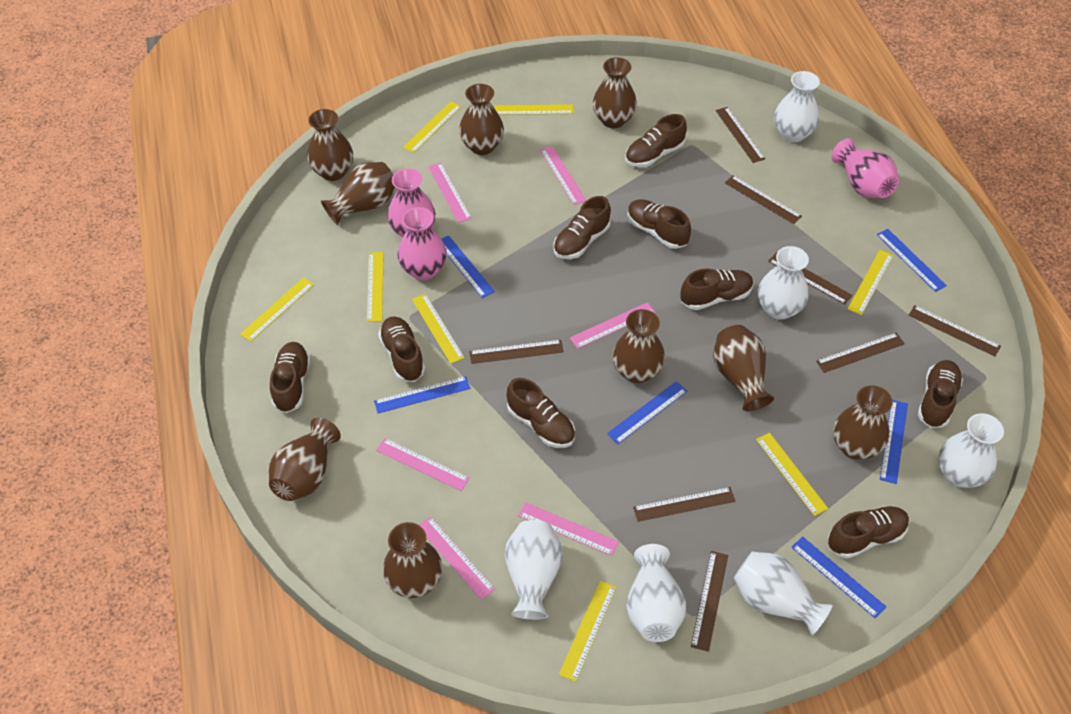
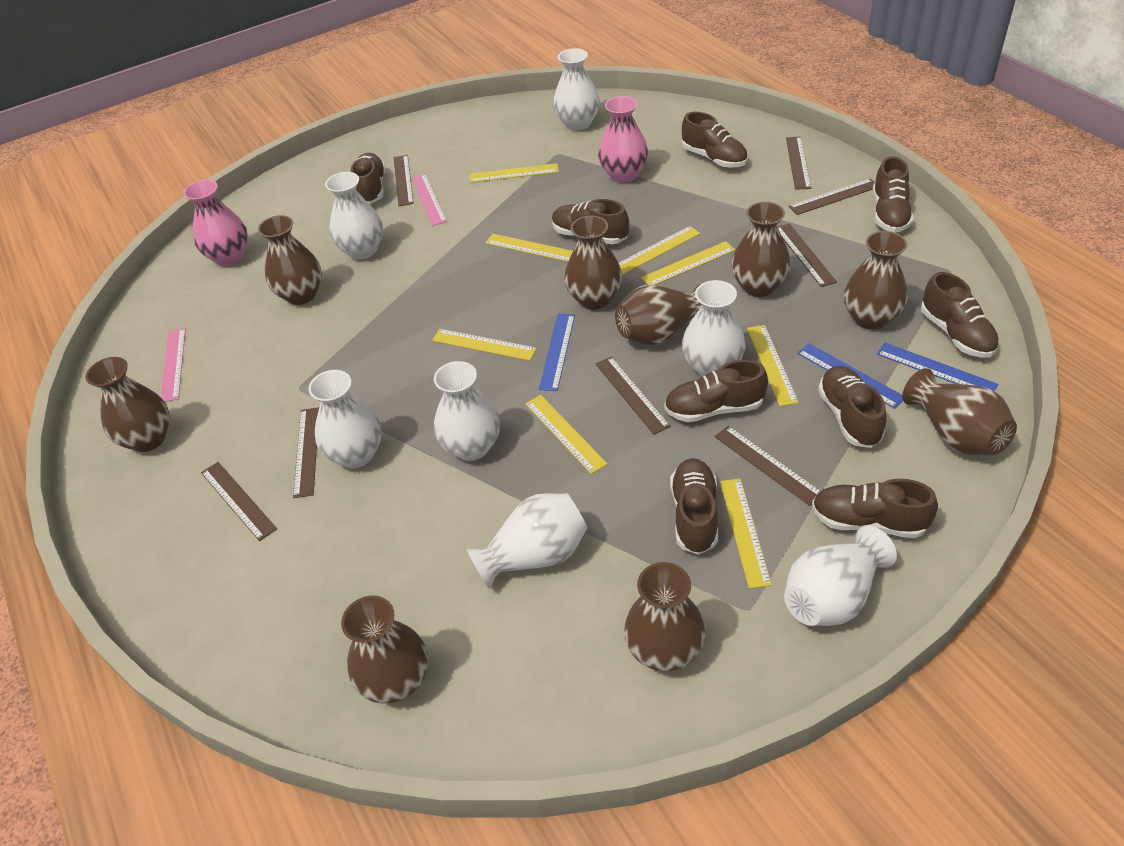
blue ruler: [374,376,470,414] [442,235,495,298] [607,381,687,444] [791,536,886,619] [877,229,947,292] [880,400,908,484] = 6 -> [539,314,575,391] [797,343,903,409] [877,343,998,391] = 3
pink ruler: [376,438,470,491] [419,516,495,600] [428,163,472,223] [518,502,619,556] [540,146,587,205] [570,302,656,349] = 6 -> [161,328,186,402] [411,174,447,226] = 2
pink vase: [387,169,435,237] [398,207,447,280] [831,138,899,198] = 3 -> [183,179,248,266] [598,96,648,183] = 2
white vase: [504,520,563,620] [626,544,687,642] [734,552,833,636] [758,246,809,320] [774,71,820,142] [938,413,1004,488] = 6 -> [308,370,382,468] [325,172,383,260] [434,361,500,461] [467,493,587,589] [553,48,600,131] [682,280,746,377] [784,526,897,626] = 7

